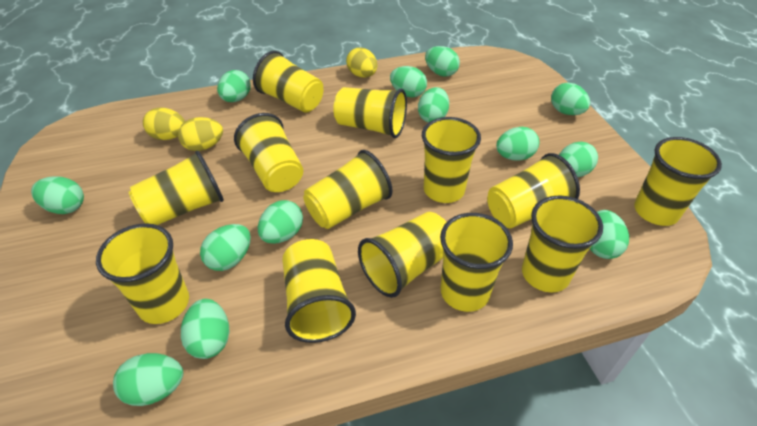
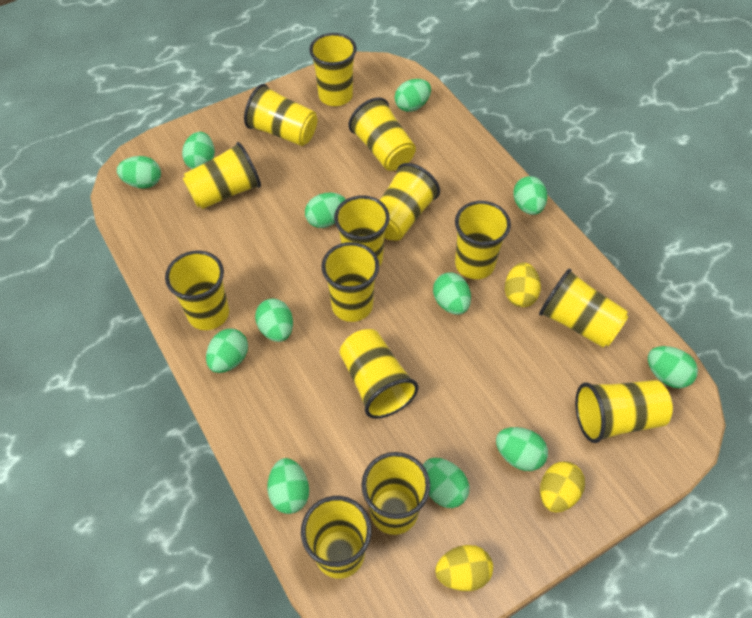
green egg: [31,176,84,214] [113,353,183,406] [181,299,229,359] [200,224,251,271] [217,70,251,102] [258,200,303,244] [390,66,427,97] [418,87,449,123] [425,46,460,77] [496,127,539,161] [551,83,590,115] [559,142,598,177] [590,210,629,259] = 13 -> [117,156,161,189] [182,132,215,169] [206,329,248,373] [255,299,293,342] [267,458,309,514] [305,193,346,228] [395,79,431,112] [423,458,469,508] [433,273,471,315] [496,427,548,471] [513,176,547,215] [648,346,698,388] = 12
yellow cup: [96,223,189,324] [129,151,224,225] [234,113,303,192] [253,51,323,113] [282,239,356,343] [303,150,393,229] [333,87,407,138] [358,212,447,298] [422,117,481,203] [440,213,513,312] [487,153,580,228] [522,195,603,292] [634,137,722,226] = 13 -> [165,251,229,330] [183,142,261,209] [244,84,317,146] [301,496,372,579] [309,33,357,106] [321,242,379,322] [334,195,390,267] [340,329,418,419] [349,97,416,171] [362,452,430,535] [380,163,440,241] [455,201,511,279] [539,269,629,348] [575,380,673,443] = 14

